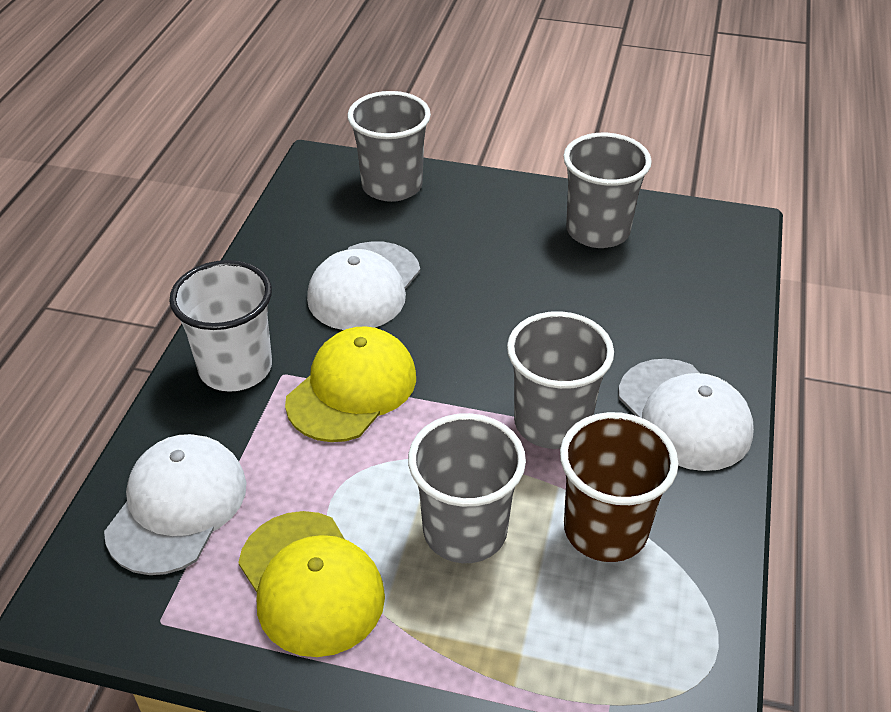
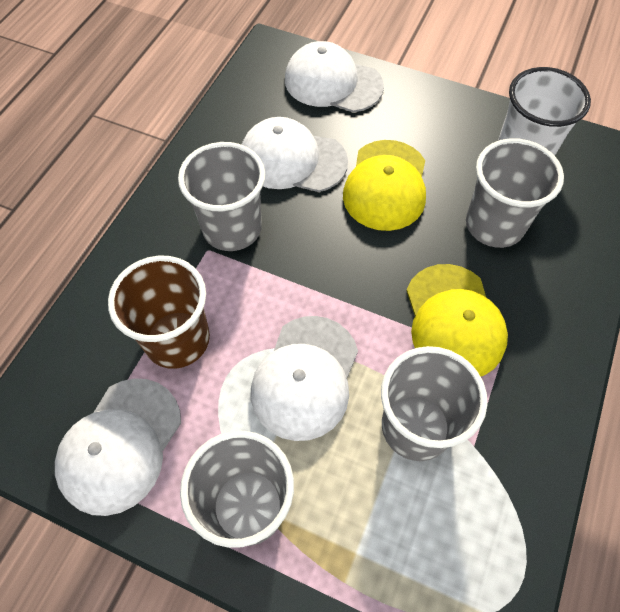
white cap: [104,434,246,575] [307,241,420,330] [618,359,754,471] = 3 -> [55,379,181,516] [242,117,348,192] [251,316,358,441] [285,41,384,112] = 4

